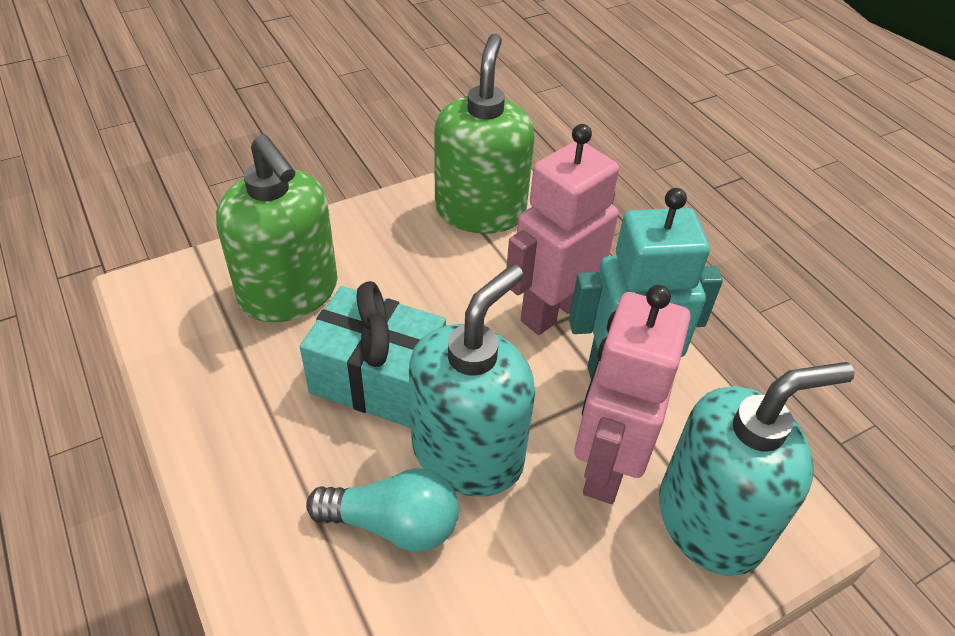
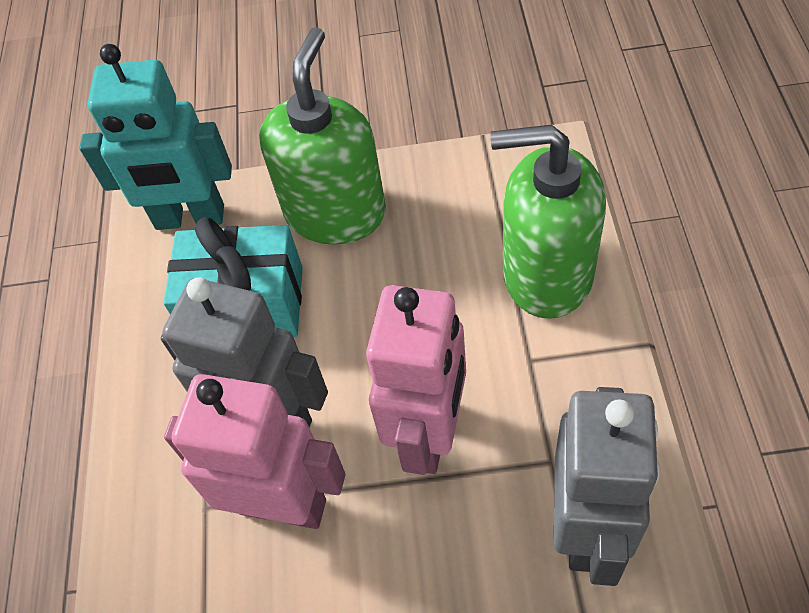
grey robot: none = 0 -> [161,277,328,427] [554,387,660,586] = 2
turquoise light bulb: [306,468,459,552] = 1 -> none = 0
turquoise soap dispenser: [409,264,535,497] [659,362,854,576] = 2 -> none = 0

